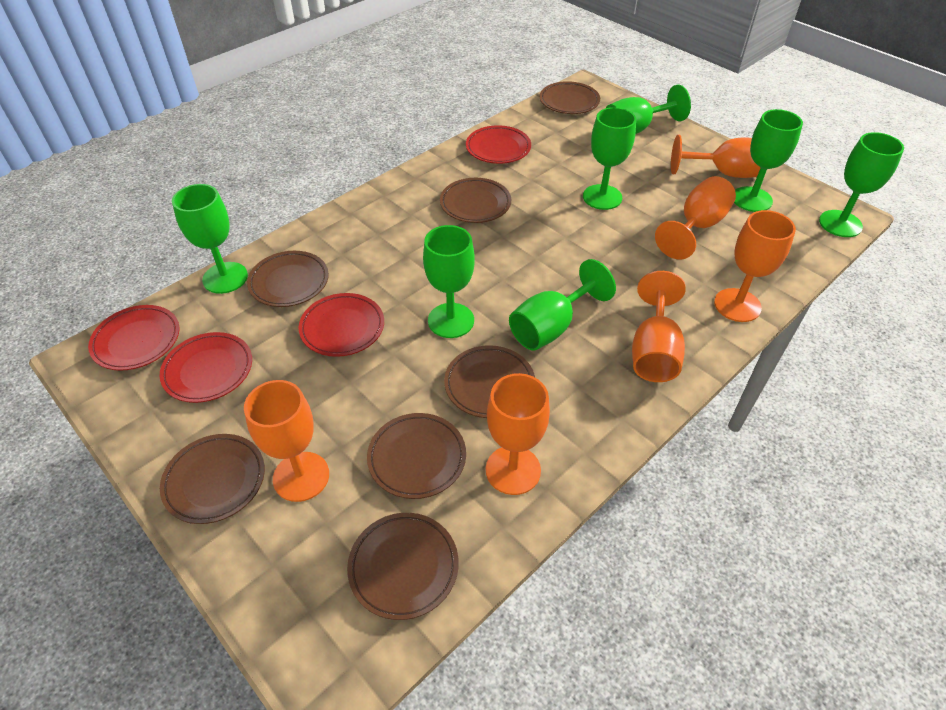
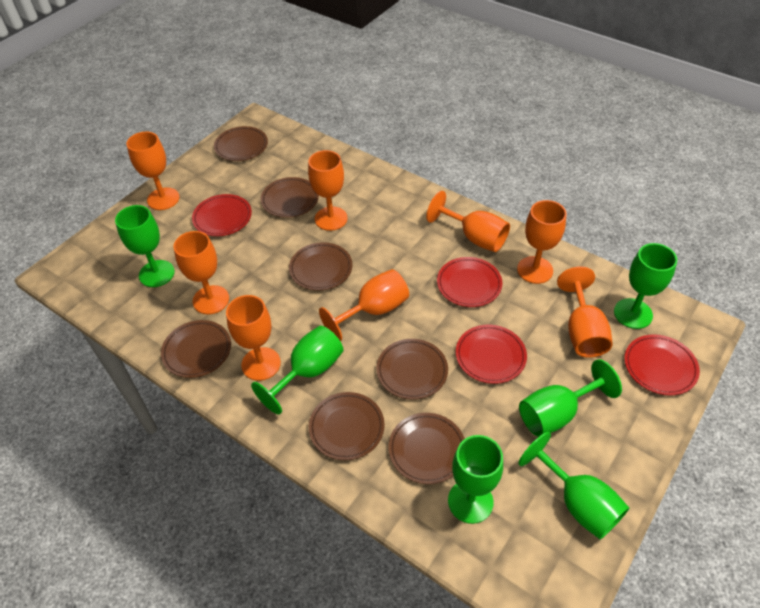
green goblet: [172,184,248,294] [423,225,475,338] [509,259,616,351] [583,107,636,210] [606,85,691,134] [734,109,803,212] [819,132,904,237] = 7 -> [115,205,175,287] [251,326,343,415] [448,435,503,524] [518,432,629,539] [519,359,622,437] [614,243,677,329] = 6
orange goblet: [244,380,329,502] [486,373,550,495] [632,271,686,382] [655,176,736,260] [671,135,761,178] [714,210,796,322] = 6 -> [126,132,180,210] [173,231,229,315] [226,295,281,381] [308,150,348,231] [319,269,409,341] [426,191,510,252] [517,200,567,284] [557,266,613,358] = 8

